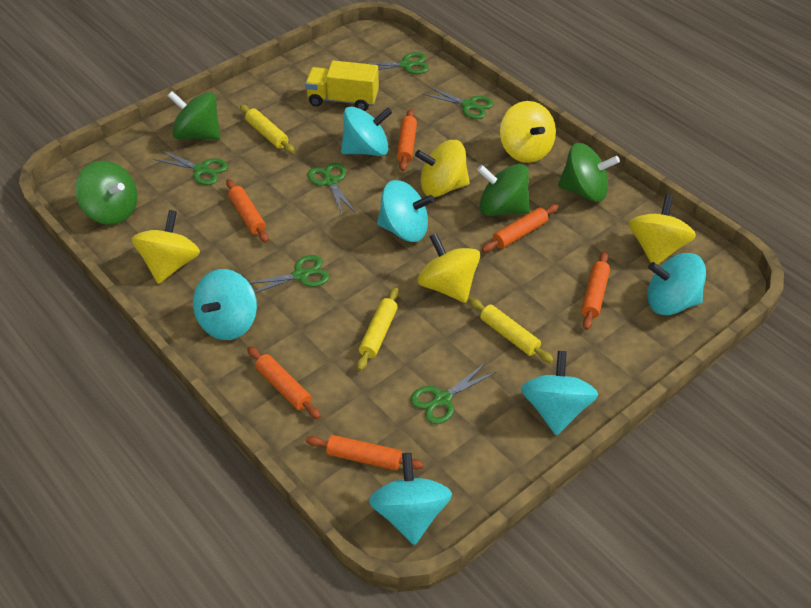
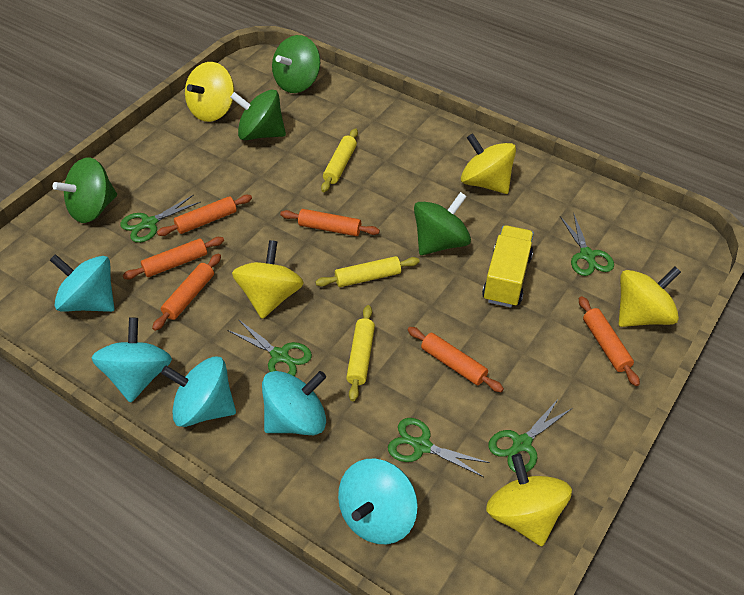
green scissors: [153,151,228,185] [249,255,329,293] [307,163,356,214] [363,52,429,74] [410,363,496,424] [423,86,494,119] = 6 -> [120,195,200,243] [227,319,312,376] [388,418,490,477] [488,398,573,473] [560,213,614,276] = 5
turquoise spinning top: [193,269,257,340] [341,106,392,156] [369,453,452,545] [377,180,434,242] [521,351,598,435] [647,253,706,315] = 6 -> [50,254,114,312] [92,318,172,403] [161,357,236,427] [262,371,326,435] [338,459,418,544] = 5

